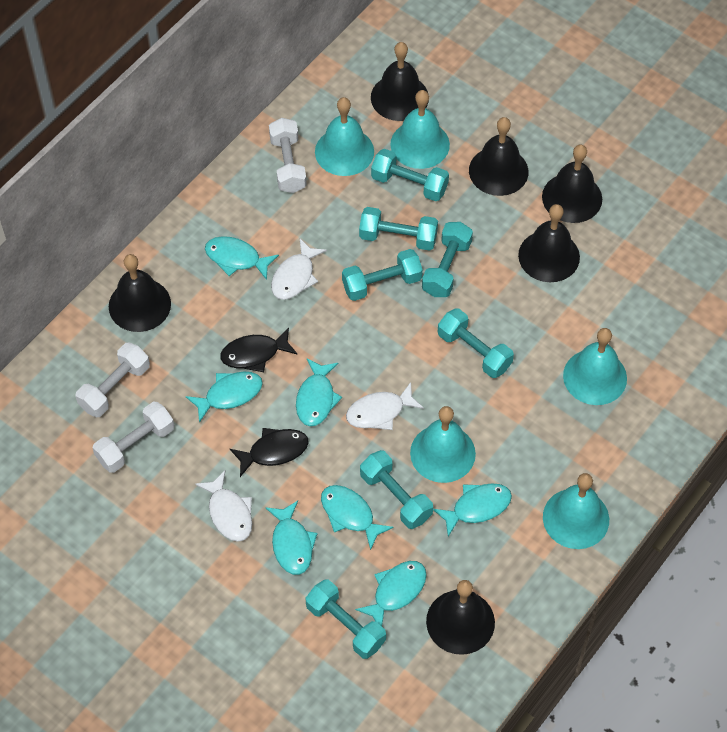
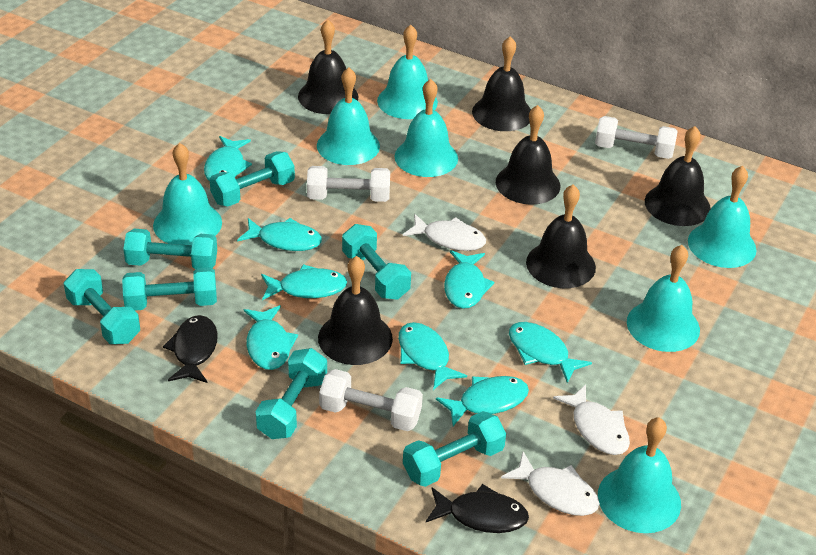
turquoise bell: [315,97,374,176] [390,90,450,169] [410,406,476,483] [543,473,609,549] [563,328,627,405] = 5 -> [153,143,222,245] [317,67,380,165] [377,25,438,119] [395,79,458,177] [598,418,681,533] [627,245,700,352] [688,166,757,268] = 7
turquoise fish: [186,371,263,423] [205,236,279,280] [265,501,318,575] [296,359,342,426] [321,485,394,550] [355,561,427,626] [433,483,512,537] = 7 -> [204,136,252,181] [237,218,322,251] [244,305,298,370] [261,264,347,300] [398,322,467,390] [436,376,529,426] [444,250,495,309] [509,322,592,383] = 8

